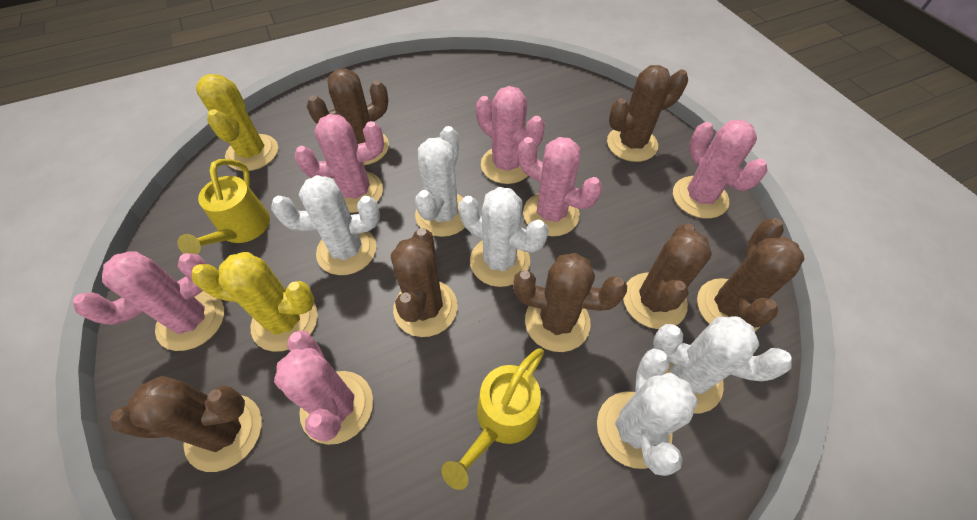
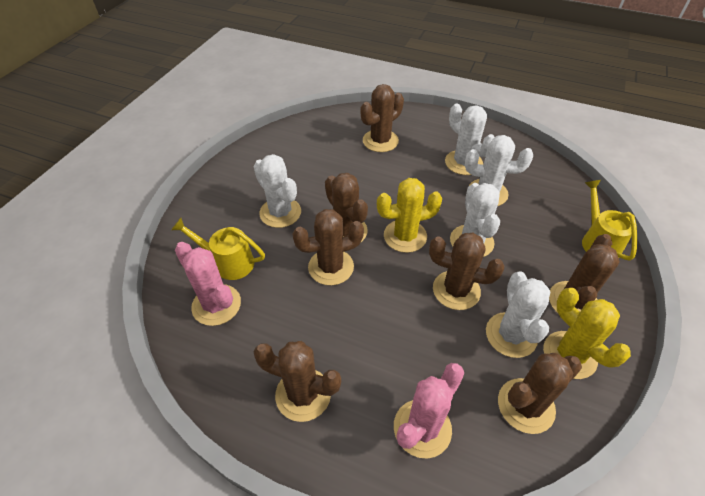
pink cactus: [73,251,224,351] [274,330,373,445] [295,114,384,213] [476,86,545,184] [518,137,602,237] [673,120,767,219] = 6 -> [175,242,241,326] [394,363,464,459] = 2

